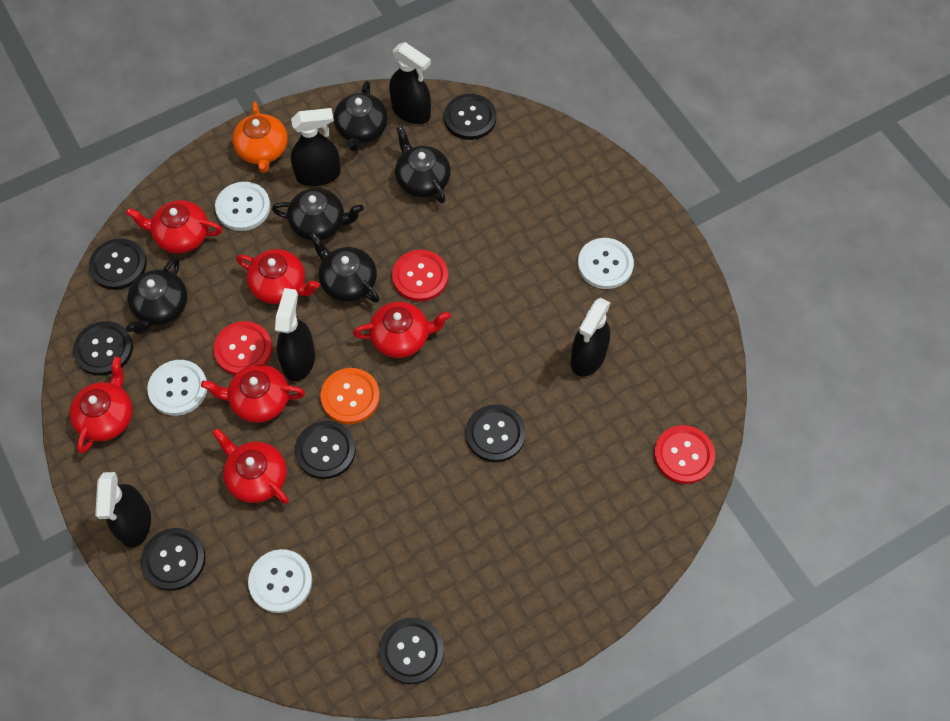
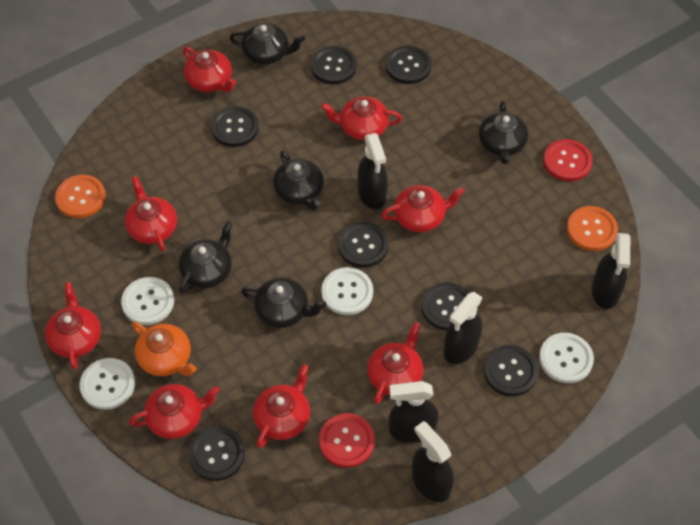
orange button: [320,368,380,424] = 1 -> [55,175,106,218] [567,206,618,251] = 2
red button: [213,321,272,375] [392,250,448,302] [654,425,715,484] = 3 -> [319,413,375,468] [543,139,593,181] = 2
red teapot: [69,357,133,453] [126,200,222,253] [201,364,305,423] [212,428,289,504] [236,249,319,304] [353,302,451,358] = 6 -> [45,282,101,369] [125,176,177,252] [129,384,220,439] [183,46,236,92] [253,364,310,448] [321,96,402,140] [367,322,423,404] [382,185,465,232] = 8

